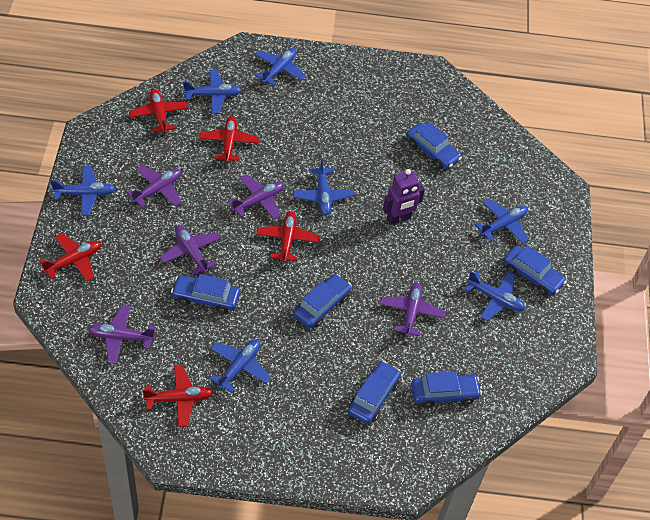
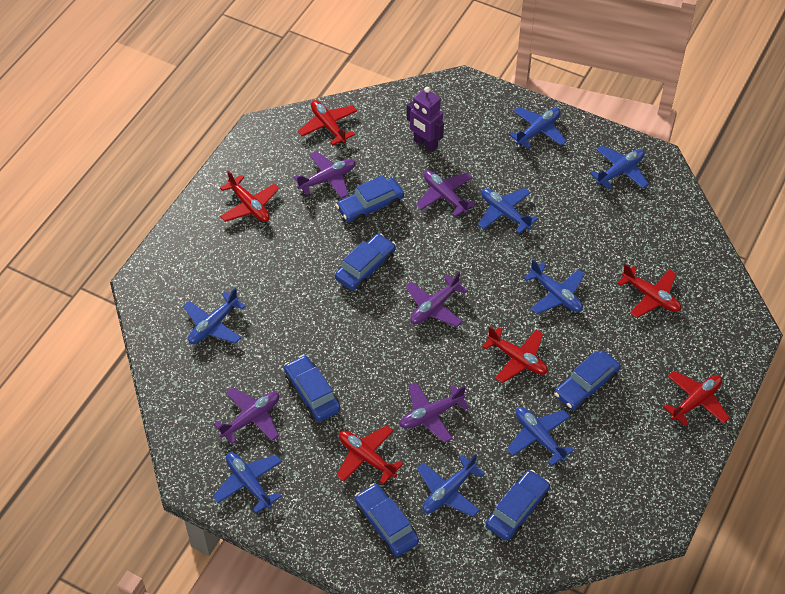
blue plane: [51,166,115,216] [183,70,242,114] [210,339,271,393] [255,48,306,86] [293,158,355,215] [465,271,525,321] [475,198,528,244] = 7 -> [183,288,246,344] [213,452,282,513] [417,454,485,517] [478,188,538,234] [507,407,575,466] [509,107,567,149] [524,259,585,314] [590,145,649,190] = 8
red plane: [39,233,101,281] [129,89,189,134] [143,365,213,427] [199,116,260,163] [256,211,320,263] = 5 -> [220,170,280,222] [298,100,357,146] [336,425,404,484] [482,326,548,383] [617,264,681,318] [663,371,730,427] = 6

